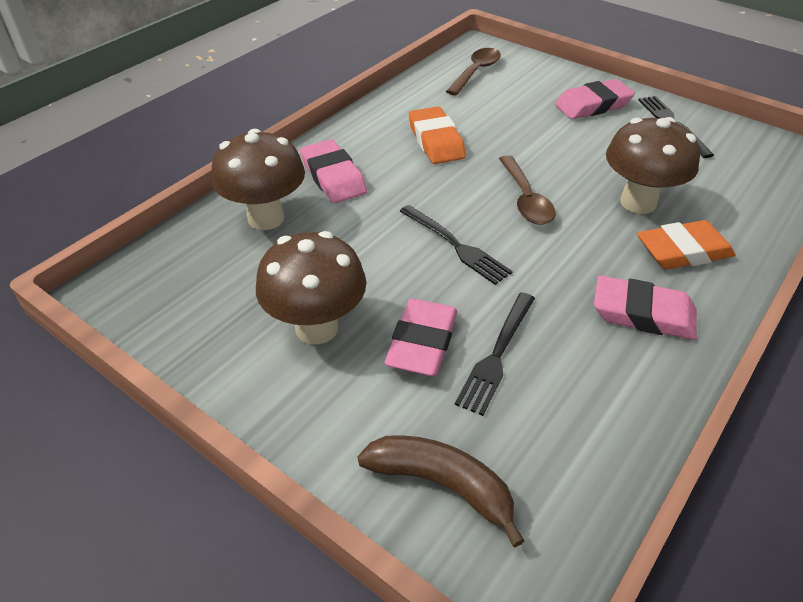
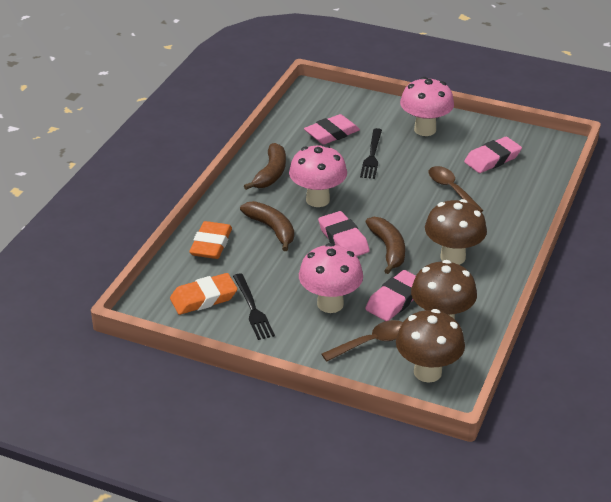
black fork: [400,205,513,285] [455,292,535,416] [638,96,714,158] = 3 -> [233,273,275,340] [360,128,382,179] = 2
brown banana: [357,435,524,547] = 1 -> [240,201,294,251] [244,143,286,190] [366,217,405,274] = 3
pink mushroom: none = 0 -> [289,144,347,207] [299,243,363,313] [400,77,454,136] = 3

